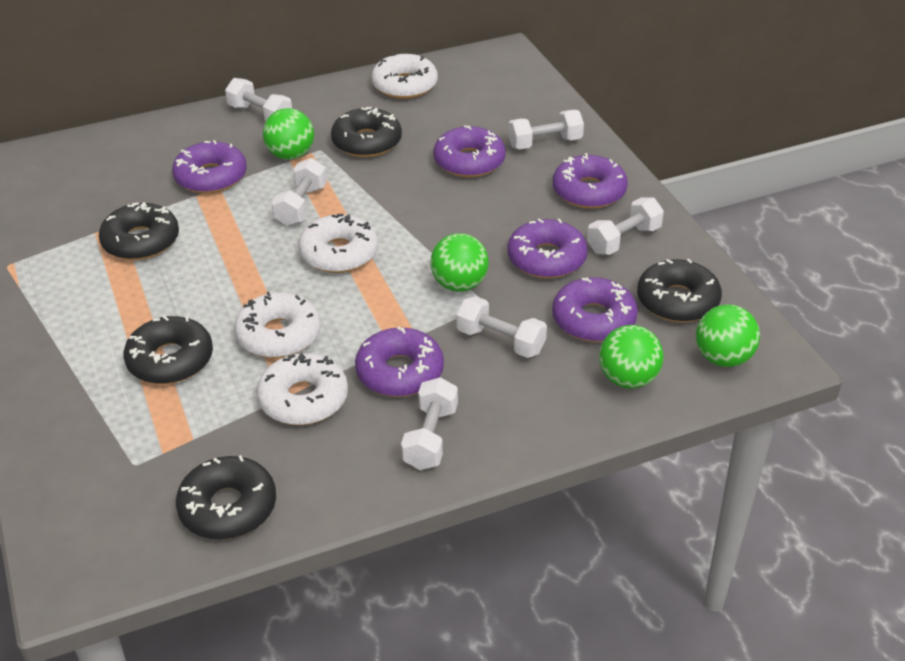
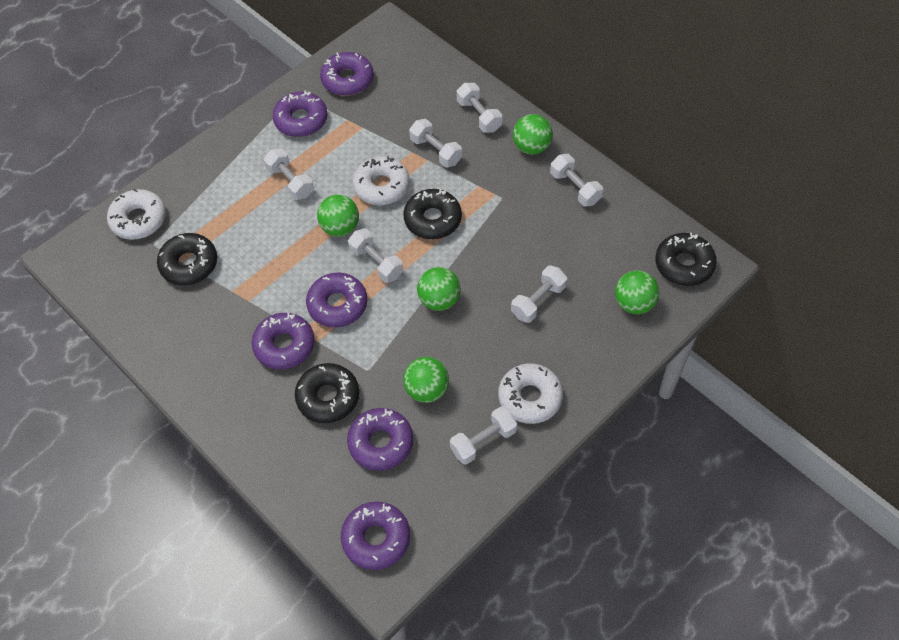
black donut: [99,202,179,260] [123,316,213,384] [176,455,276,540] [331,107,402,157] [637,259,722,323] = 5 -> [157,233,217,285] [295,363,359,423] [404,189,462,239] [655,233,717,286] = 4
green ball: [263,108,314,160] [430,233,489,292] [599,325,664,389] [696,305,760,367] = 4 -> [317,195,359,237] [403,357,449,403] [417,267,461,311] [513,114,553,155] [615,270,660,314] = 5
white donut: [234,291,321,358] [257,353,348,425] [298,214,378,273] [372,54,438,99] = 4 -> [107,189,166,240] [353,156,410,205] [498,363,563,424] = 3
white dumbbell: [225,78,292,121] [272,158,327,226] [401,377,458,470] [456,296,547,358] [508,110,584,150] [587,197,664,255] = 6 -> [264,148,314,200] [348,228,404,283] [409,119,462,168] [450,406,517,465] [457,83,502,133] [511,266,567,323] [550,154,603,207] = 7

